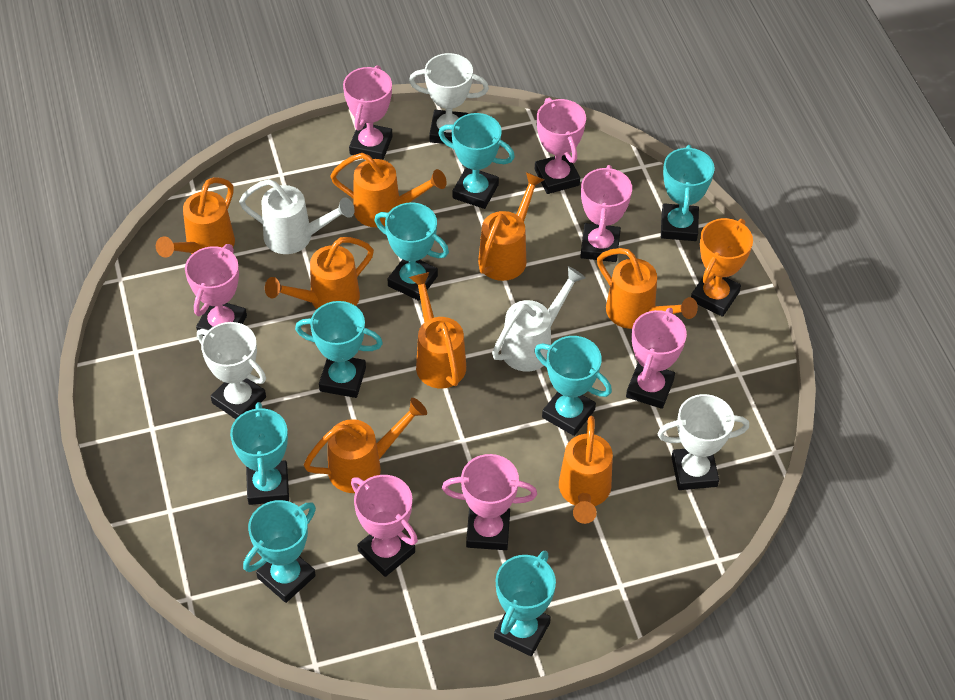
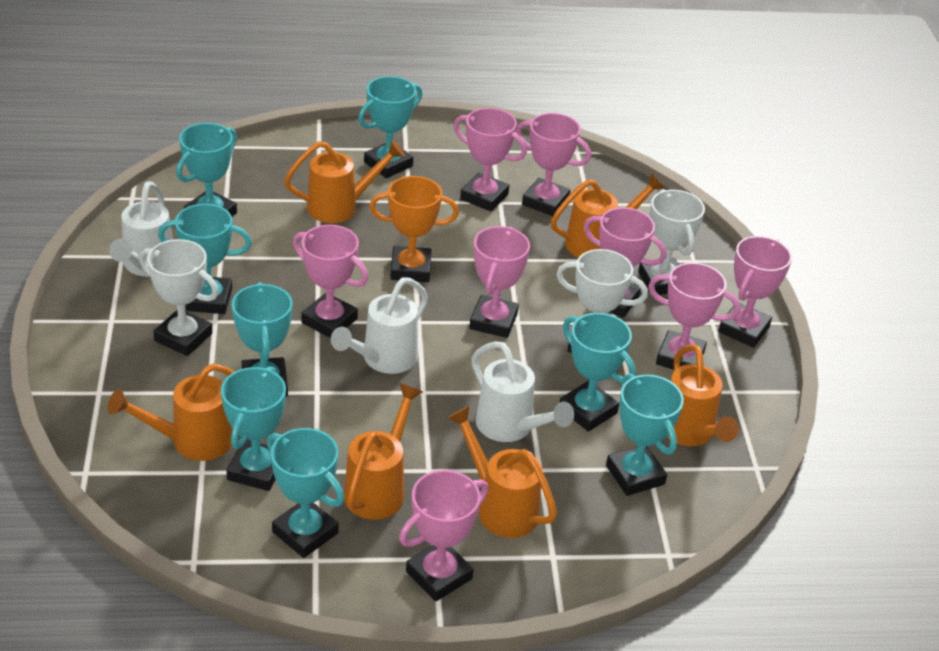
orange watering can: [156,177,235,258] [265,237,374,309] [304,398,427,493] [330,153,446,227] [409,272,466,388] [478,172,544,281] [559,416,613,524] [597,248,698,329] = 8 -> [108,363,235,461] [284,140,405,223] [344,383,423,520] [447,406,557,538] [551,173,665,258] [666,344,739,446] = 6
pink trophy: [185,244,247,336] [343,65,392,160] [351,475,418,577] [442,454,537,550] [535,98,586,194] [580,165,632,262] [626,308,687,409] = 7 -> [293,225,368,338] [399,470,488,601] [454,108,527,211] [469,226,530,338] [516,113,591,216] [583,207,666,318] [648,263,740,370] [718,236,792,348] = 8
white watering can: [239,179,355,254] [492,266,585,371] = 2 -> [109,181,173,277] [331,277,428,374] [471,341,574,442] = 3

